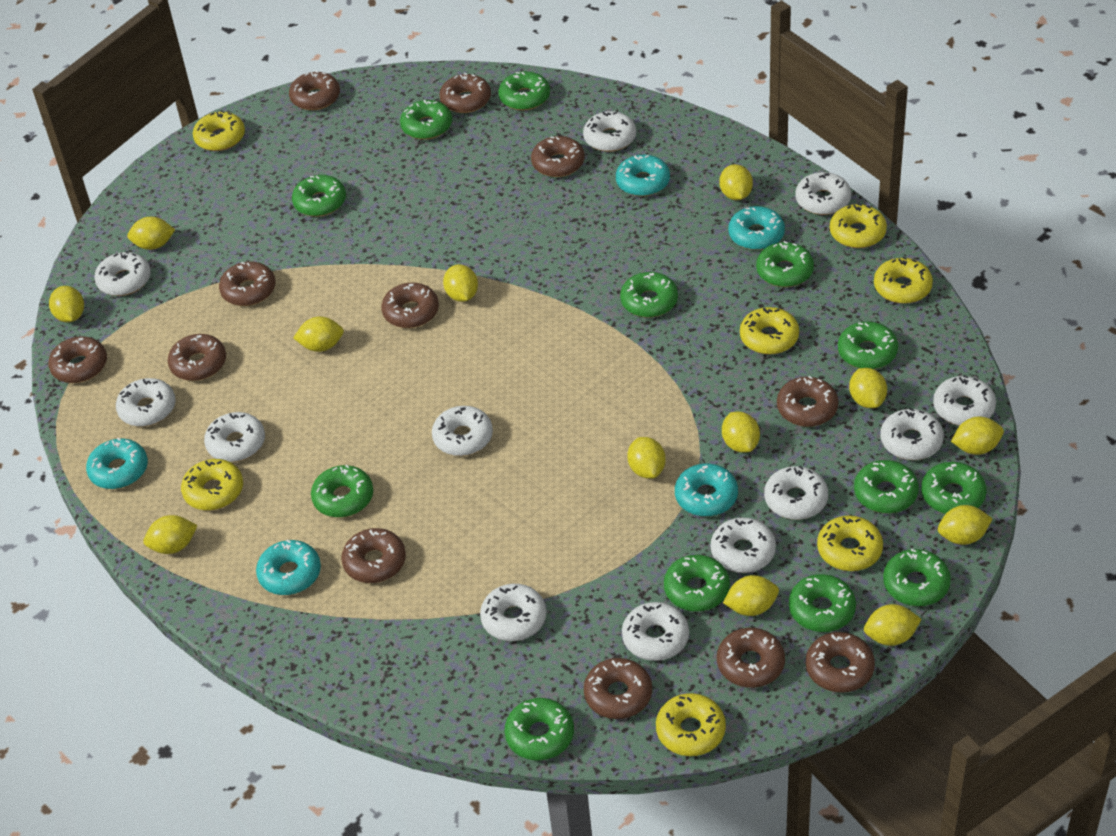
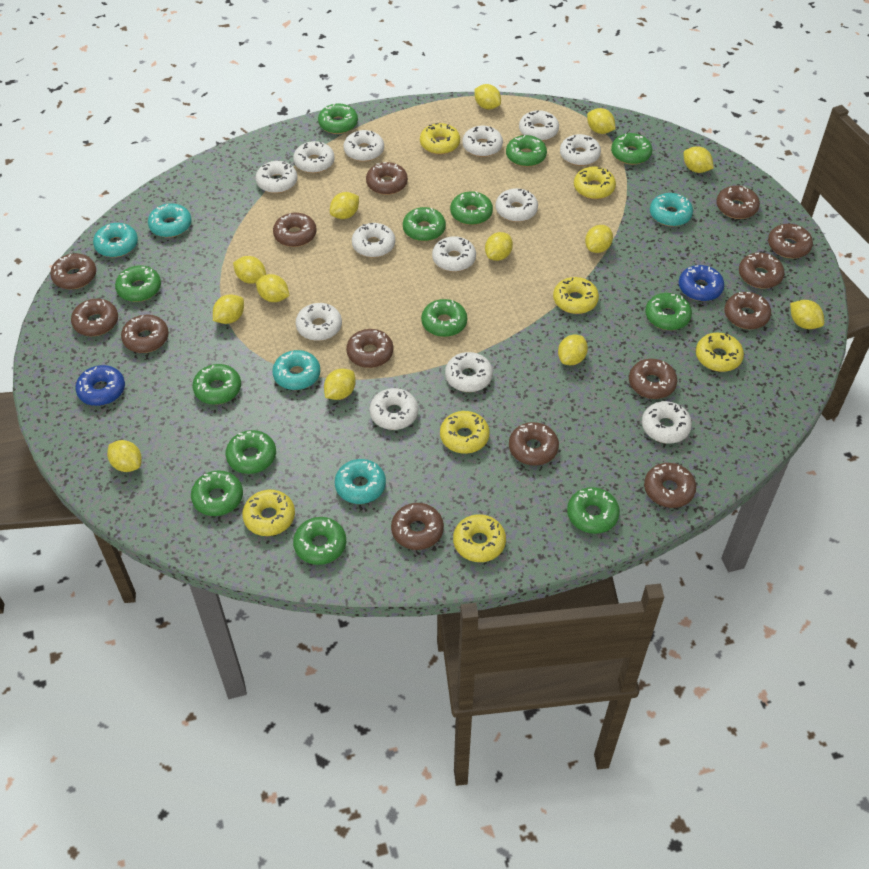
blue donut: none = 0 -> [75,365,125,406] [679,265,724,301] = 2
brown donut: [48,336,107,383] [168,334,226,381] [219,262,276,306] [289,71,340,110] [341,528,406,583] [381,283,439,328] [439,73,491,113] [531,136,585,177] [584,658,652,719] [717,628,785,688] [777,376,839,427] [806,632,875,693] = 12 -> [50,253,96,289] [71,299,118,336] [121,315,169,353] [273,213,317,247] [346,329,393,368] [366,162,408,195] [391,503,444,550] [509,422,559,466] [629,359,677,399] [644,463,696,508] [716,186,760,219] [724,292,771,329] [739,253,784,289] [768,224,813,258] = 14
white donut: [94,251,151,296] [116,378,176,427] [204,412,265,462] [432,406,493,456] [480,584,546,641] [583,111,636,152] [622,602,689,661] [711,517,776,573] [764,466,828,520] [795,172,851,215] [881,408,944,460] [933,375,996,426] = 12 -> [256,161,298,193] [293,141,335,173] [296,303,342,341] [344,130,384,162] [352,223,395,258] [370,388,418,430] [432,236,476,272] [445,352,493,392] [463,126,503,157] [496,188,538,222] [519,110,559,141] [560,134,601,166] [642,401,692,444] = 13

